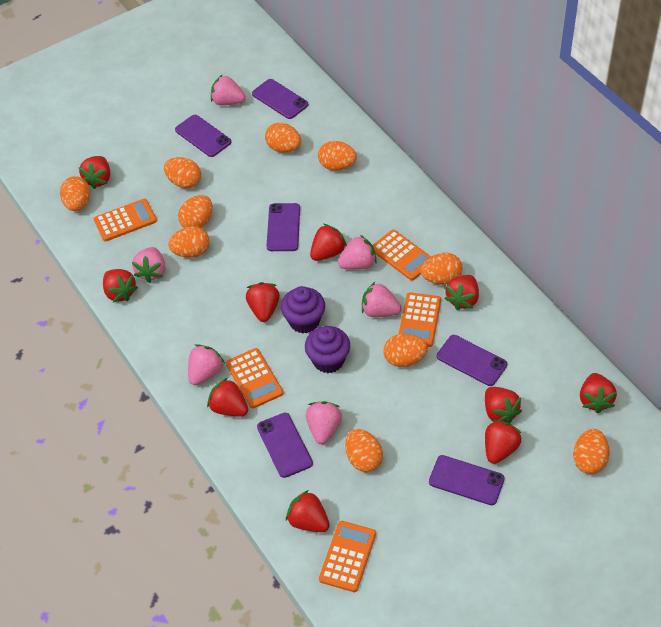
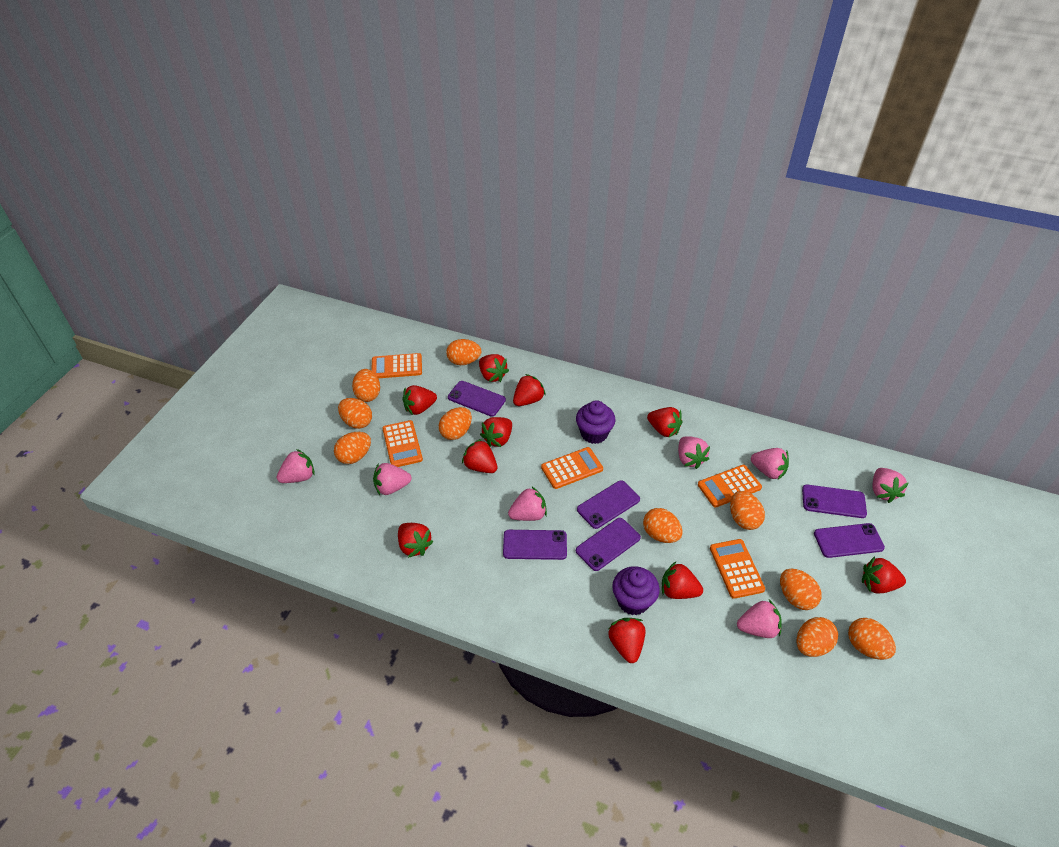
pink strawberry: [132,247,165,283] [188,344,225,385] [211,74,246,105] [306,401,342,444] [338,235,377,269] [362,282,402,317] = 6 -> [277,449,315,483] [373,463,412,495] [508,487,547,521] [678,436,710,469] [737,599,782,638] [751,448,789,480] [873,468,909,503] = 7

